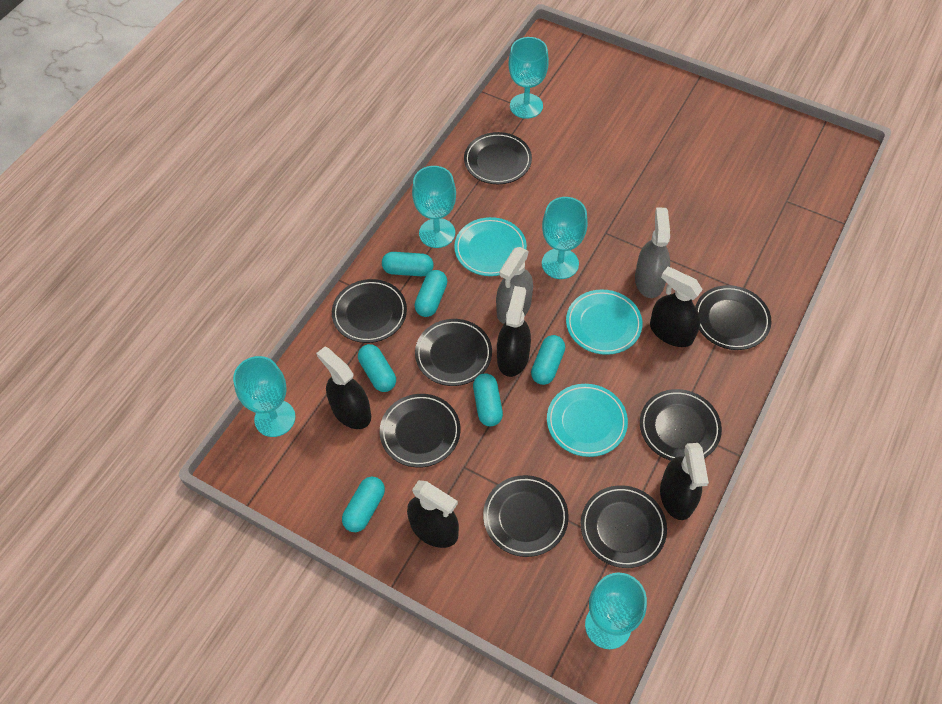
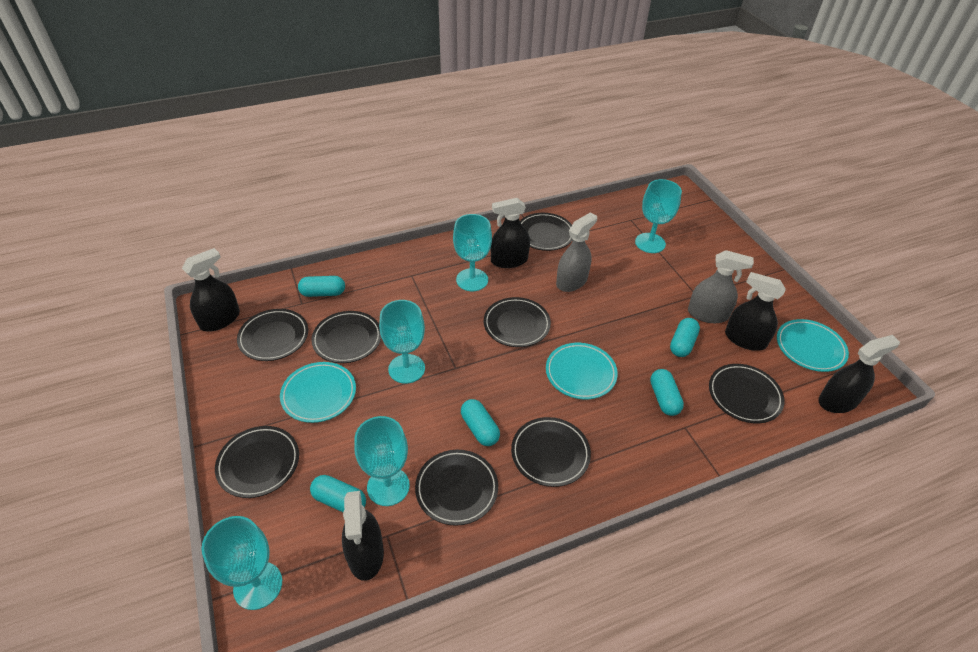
turquoise capsule: [342,477,385,532] [358,344,396,392] [382,252,434,276] [414,270,447,317] [473,373,503,426] [531,335,565,385] = 6 -> [298,276,345,297] [310,475,366,512] [461,399,500,446] [650,369,684,416] [670,318,700,357] = 5

